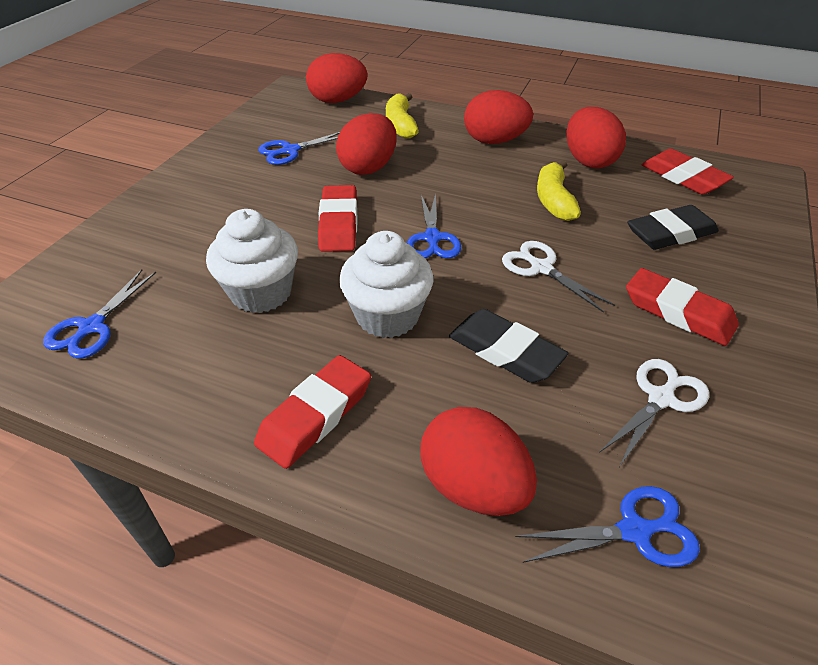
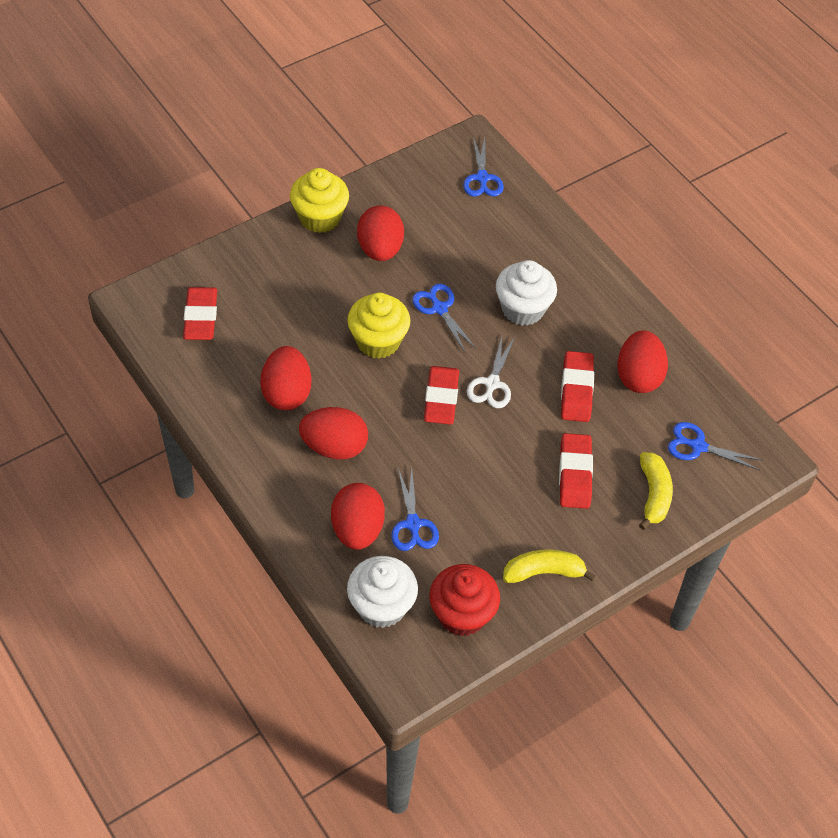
black eraser: [449,309,569,383] [627,205,719,250] = 2 -> none = 0
red cupcake: none = 0 -> [429,564,500,636] = 1
white scissors: [502,241,615,313] [599,359,709,466] = 2 -> [467,337,515,408] = 1
yellow cupcake: none = 0 -> [290,168,349,233] [347,293,410,359] = 2

